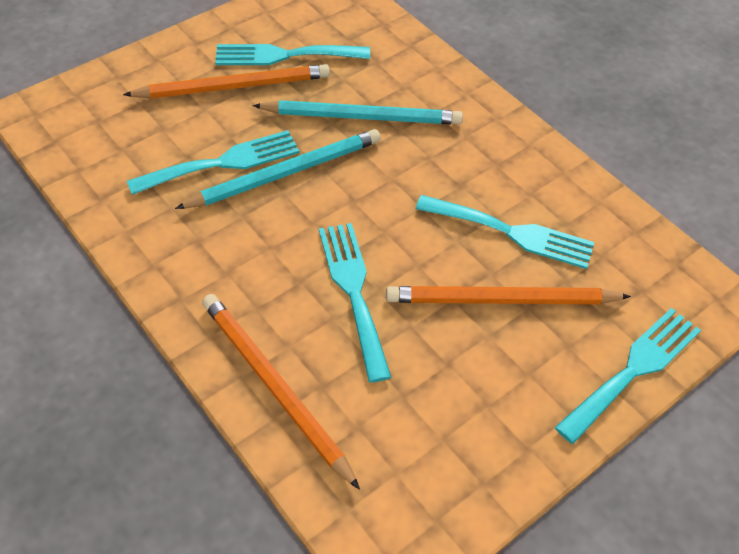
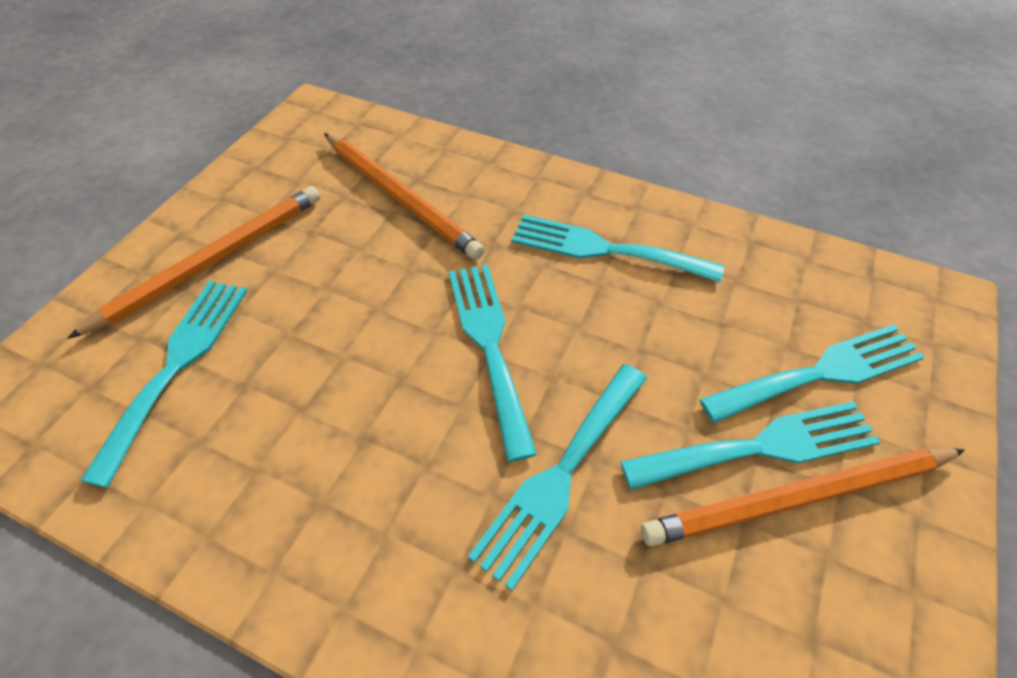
turquoise fork: [127,130,300,195] [215,44,370,65] [319,223,391,383] [416,195,594,269] [555,308,701,444] = 5 -> [80,281,248,488] [449,264,537,462] [468,364,647,591] [512,214,724,283] [621,401,880,490] [699,324,925,423] = 6
turquoise pencil: [175,129,381,209] [253,100,463,125] = 2 -> none = 0

